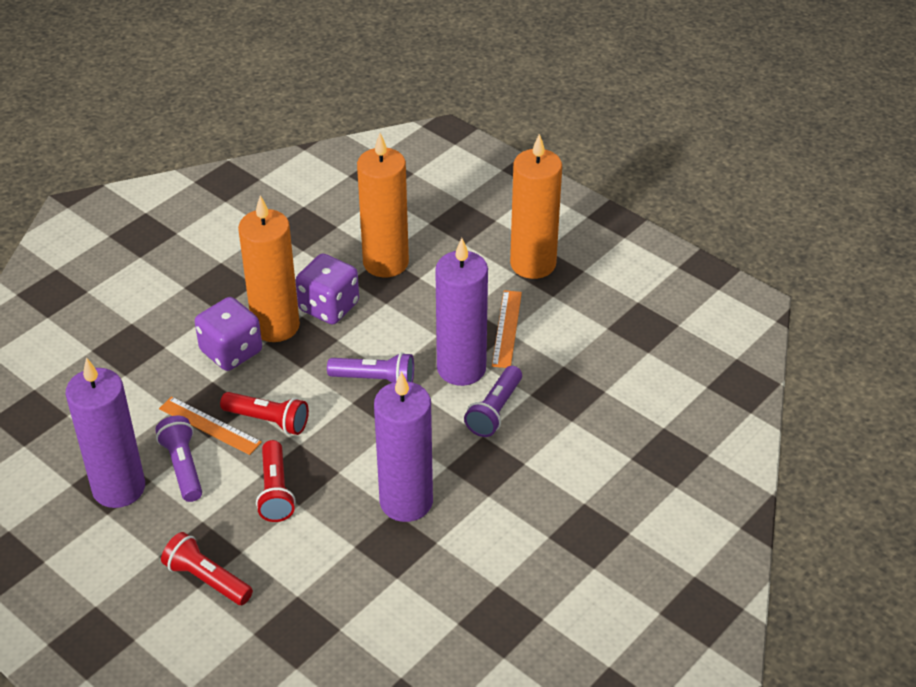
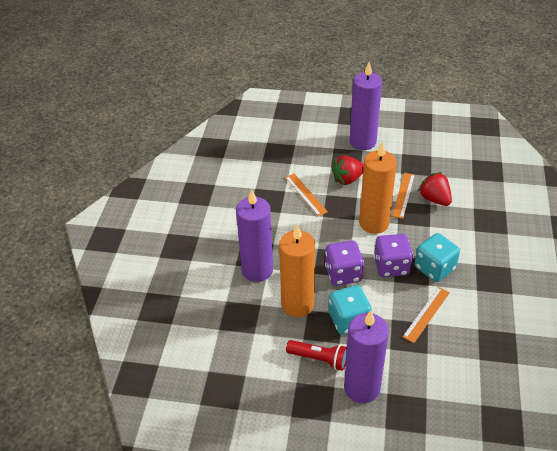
orange candle: [238,195,300,342] [357,133,409,278] [510,134,562,279] = 3 -> [279,225,315,317] [359,141,397,234] = 2
orange ruler: [159,396,262,455] [492,290,522,368] = 2 -> [285,174,328,216] [392,173,415,219] [403,287,450,343] = 3
purple flashlight: [155,416,202,502] [327,352,414,383] [464,366,522,437] = 3 -> none = 0
red flashlight: [161,532,253,605] [220,392,309,435] [256,440,295,522] = 3 -> [286,340,347,371] = 1
red strawberry: none = 0 -> [331,155,364,185] [418,172,452,206] = 2
turquoise dice: none = 0 -> [329,285,372,335] [415,233,460,282] = 2

